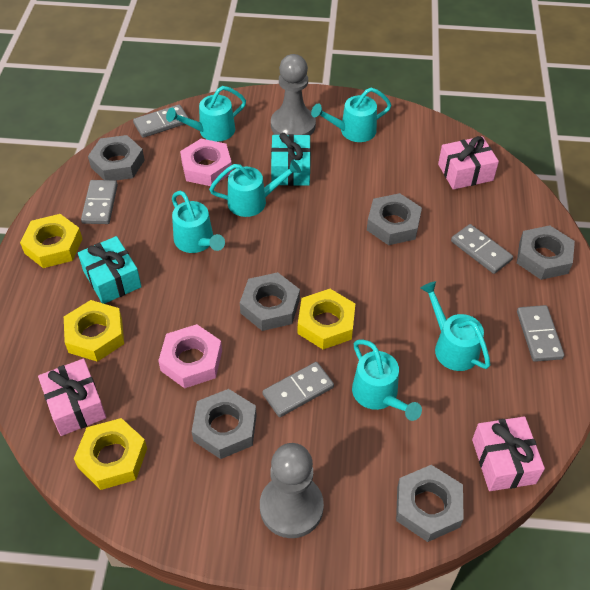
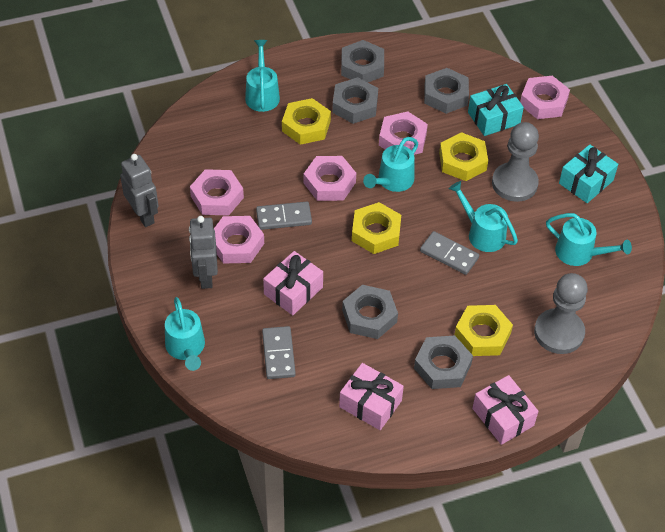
grey domino: [81,180,118,224] [133,104,189,138] [263,362,334,417] [451,224,513,274] [517,305,564,362] = 5 -> [256,202,312,230] [262,326,296,379] [420,231,479,275] = 3
grey nut: [88,135,145,181] [192,389,257,459] [240,272,300,331] [367,193,422,245] [396,465,464,542] [517,225,575,280] = 6 -> [332,77,378,124] [341,40,384,82] [342,285,398,339] [414,336,473,389] [424,68,469,114] = 5
grey robot: none = 0 -> [120,154,158,227] [189,216,218,289] = 2
pink nut: [158,324,222,388] [180,139,232,186] = 2 -> [190,169,244,216] [214,216,264,263] [304,156,356,201] [379,111,428,155] [520,76,570,119] = 5
turquoise watering can: [166,86,246,142] [172,191,225,253] [209,160,301,217] [311,88,391,142] [352,340,422,421] [420,281,490,371] = 6 -> [165,297,205,371] [245,40,280,112] [363,137,418,192] [449,181,518,252] [546,213,632,266] = 5

